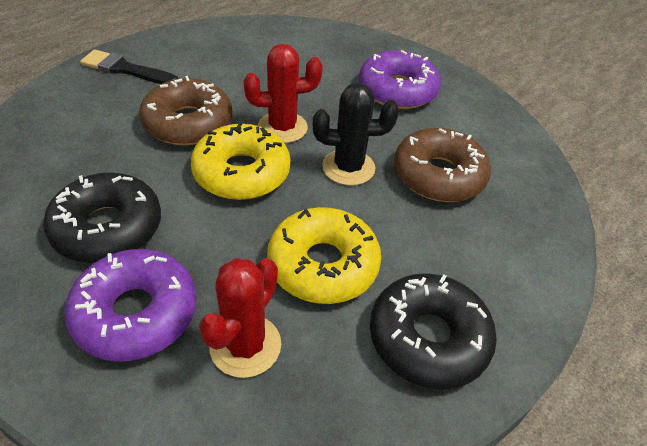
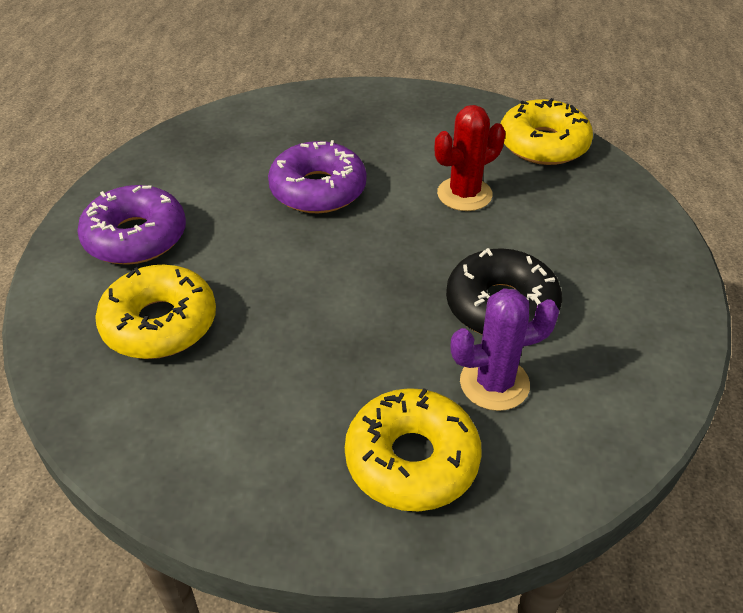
black brush: [80,49,178,84] = 1 -> none = 0
black cactus: [313,83,399,186] = 1 -> none = 0
black donut: [43,173,161,263] [370,273,497,389] = 2 -> [446,248,562,335] = 1
brown donut: [139,76,233,145] [394,128,491,202] = 2 -> none = 0
purple cactus: none = 0 -> [450,288,559,411] = 1
red cactus: [199,258,281,378] [243,44,323,143] = 2 -> [435,105,505,211] = 1
yellow donut: [191,122,291,200] [267,207,381,304] = 2 -> [95,264,216,359] [345,388,482,512] [501,98,593,165] = 3

